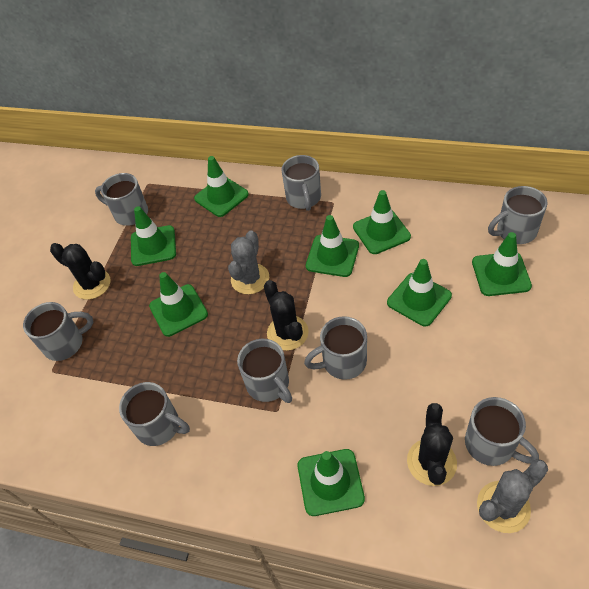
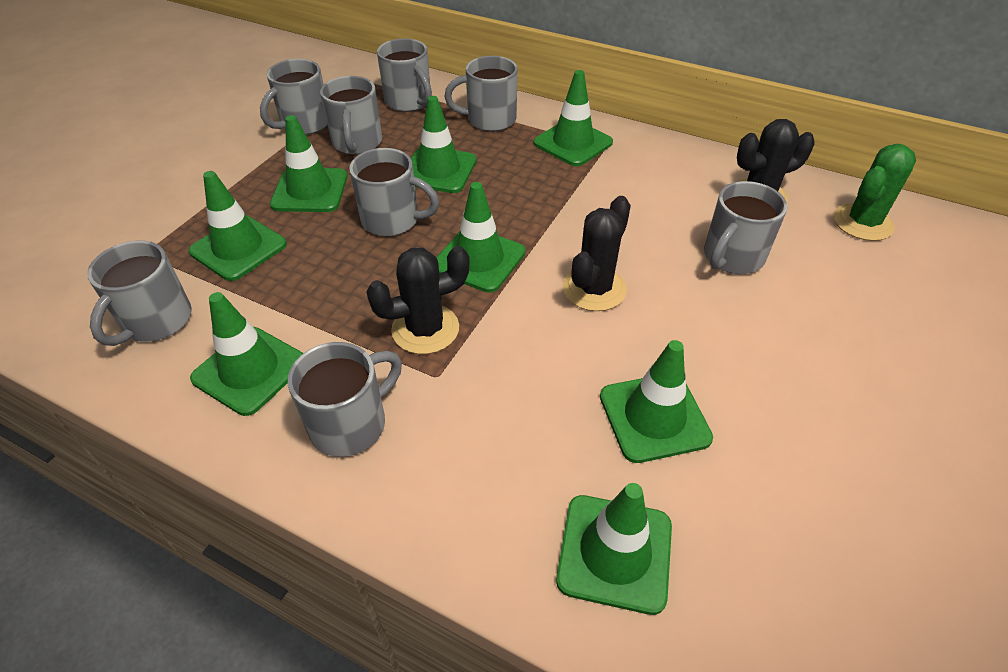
green cactus: none = 0 -> [833,144,916,241] = 1
grey cactus: [228,230,269,294] [477,459,548,533] = 2 -> none = 0

